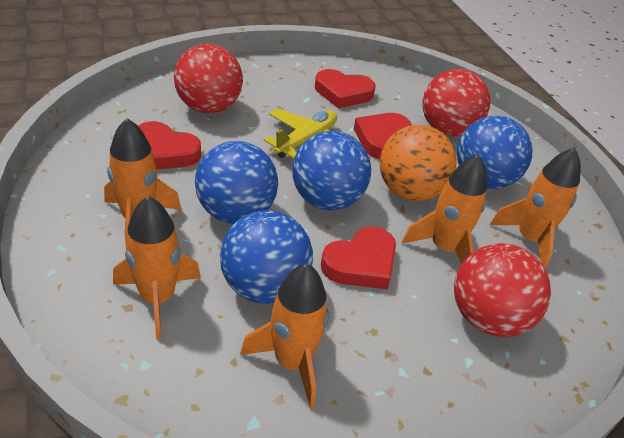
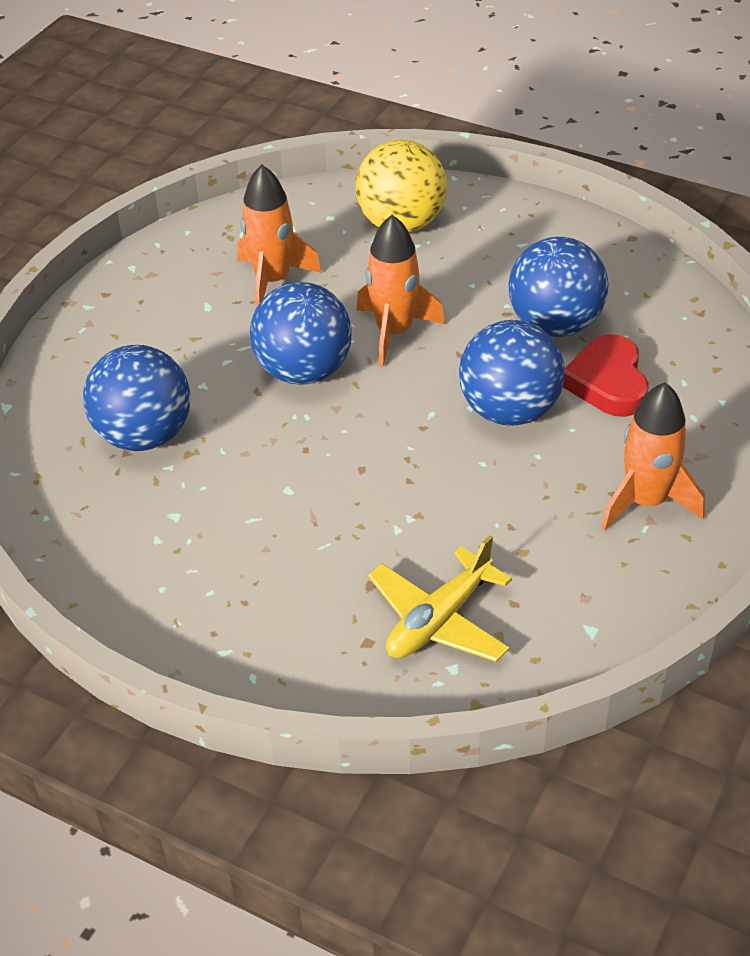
orange ball: [380,125,457,201] = 1 -> none = 0
orange rocket: [104,118,182,251] [113,196,201,340] [240,264,329,408] [402,154,487,264] [490,148,581,270] = 5 -> [238,165,322,308] [356,215,445,367] [601,382,705,530] = 3
red ball: [174,44,243,113] [422,69,491,136] [454,243,551,337] = 3 -> none = 0
red heart: [138,121,201,170] [315,69,376,109] [321,226,396,289] [354,113,412,159] = 4 -> [563,334,649,417] = 1
yellow ball: none = 0 -> [356,140,447,232] = 1

